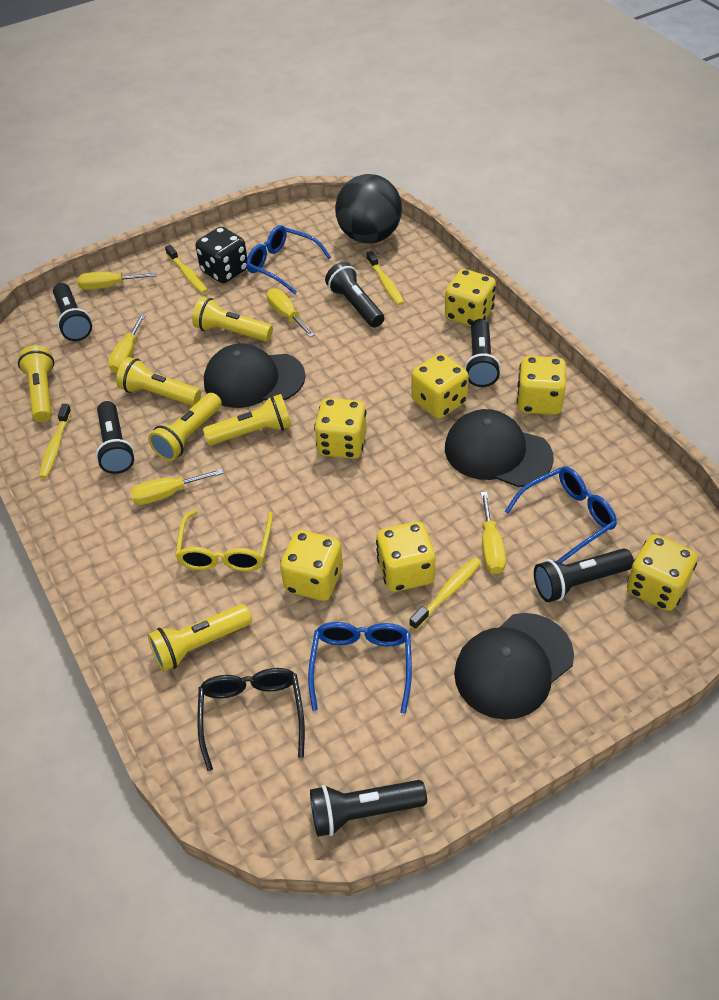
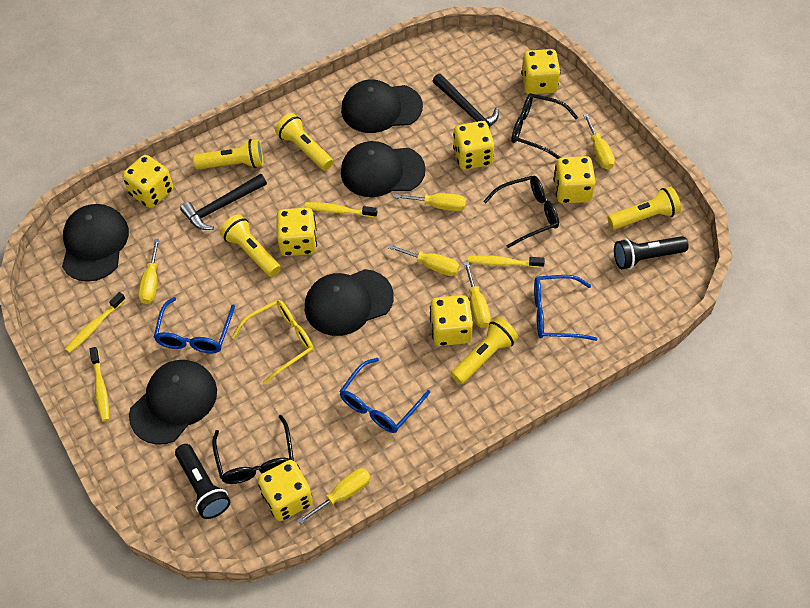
black ball: [335,174,402,243] = 1 -> none = 0
black cap: [204,344,306,408] [445,409,554,487] [454,613,574,720] = 3 -> [62,204,129,282] [129,360,217,445] [305,269,394,336] [341,79,423,133] [341,141,426,197] = 5
black dice: [195,227,247,283] = 1 -> none = 0
black flashlight: [53,283,92,341] [96,401,135,474] [310,780,427,837] [325,262,384,328] [464,319,501,387] [534,548,634,602] = 6 -> [175,444,230,519] [614,236,688,269] = 2
black glasses: [197,668,305,771] = 1 -> [212,415,294,484] [483,176,559,248] [511,93,578,159] = 3
black hammer: none = 0 -> [180,174,267,230] [433,74,499,127] = 2
yellow flashlight: [18,345,54,422] [116,357,201,406] [148,393,222,461] [148,604,252,672] [192,297,273,342] [203,394,292,445] = 6 -> [193,139,263,169] [220,214,281,277] [275,113,333,171] [451,317,518,384] [608,186,681,230] = 5
yellow screwdriver: [77,272,156,290] [108,314,146,373] [130,468,223,505] [267,288,315,337] [481,492,506,574] = 5 -> [138,239,160,304] [298,469,371,524] [388,244,460,276] [394,193,466,211] [464,262,491,328] [583,114,615,170] = 6

